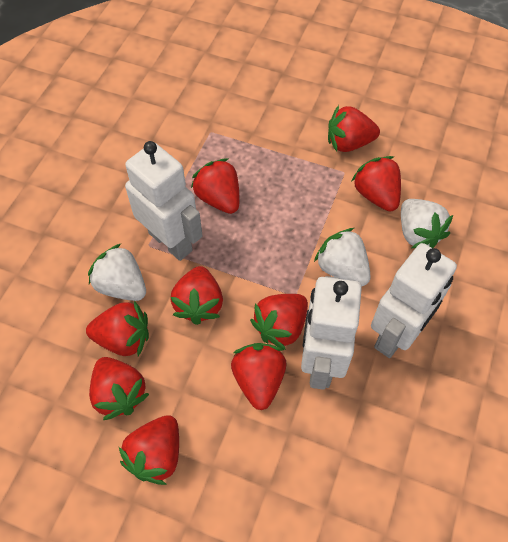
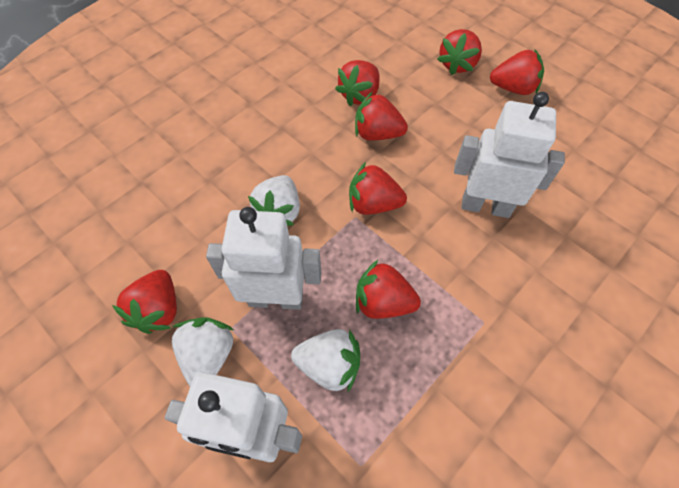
red strawberry: [86,300,149,356] [89,357,149,420] [119,415,179,485] [170,266,223,325] [191,158,239,214] [231,343,287,410] [250,294,308,350] [328,105,380,152] [352,156,401,212] = 9 -> [112,270,177,334] [335,60,380,106] [349,162,407,215] [355,92,408,141] [356,260,421,319] [437,29,482,75] [490,49,544,95] = 7

